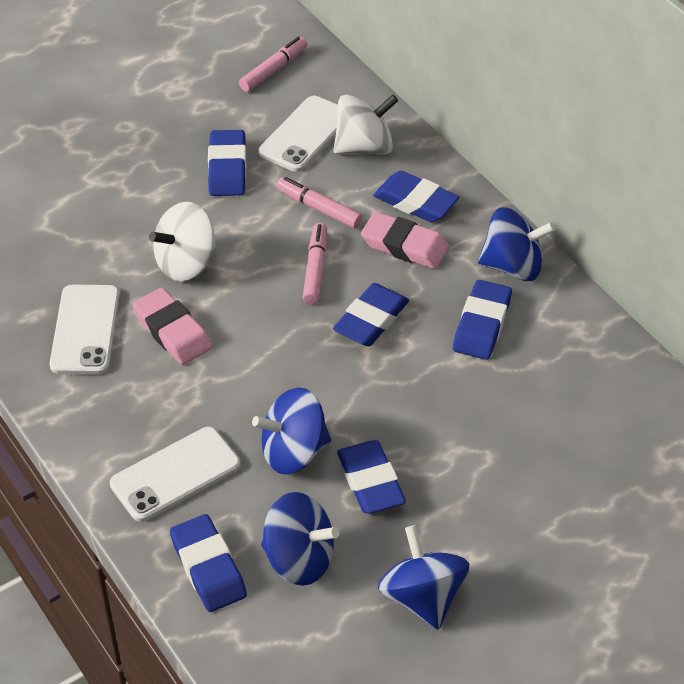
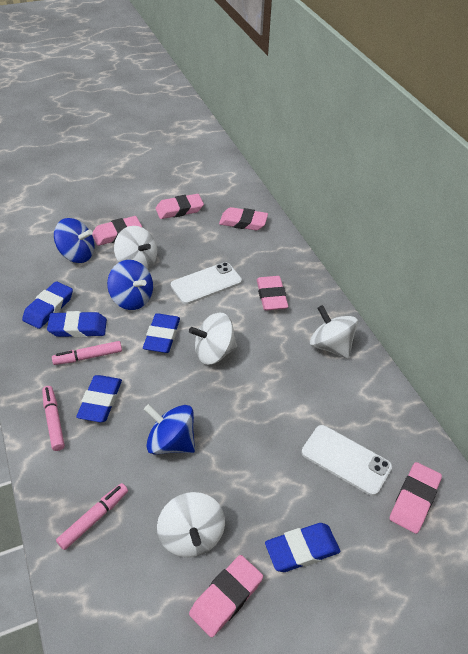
blue eraser: [170,514,247,612] [208,130,246,196] [333,283,409,346] [337,440,406,514] [373,171,459,222] [453,280,512,360] = 6 -> [22,281,73,329] [47,311,107,337] [76,375,122,422] [143,313,180,353] [265,523,340,572] = 5
blue spinning top: [252,387,331,475] [261,492,339,586] [378,525,470,630] [478,207,555,281] = 4 -> [54,218,94,263] [107,260,153,310] [144,404,195,454] = 3
pink eraser: [132,288,212,365] [361,212,449,269] = 2 -> [92,216,142,246] [156,194,204,219] [189,555,263,637] [219,207,268,230] [257,276,288,311] [389,462,442,534] = 6
white phone: [50,285,120,374] [110,427,240,522] [259,96,338,172] = 3 -> [171,262,242,304] [301,425,392,496] = 2
white spinning top: [149,202,216,281] [333,94,398,155] = 2 -> [114,226,157,270] [157,492,225,557] [189,313,237,365] [310,305,358,359] = 4

